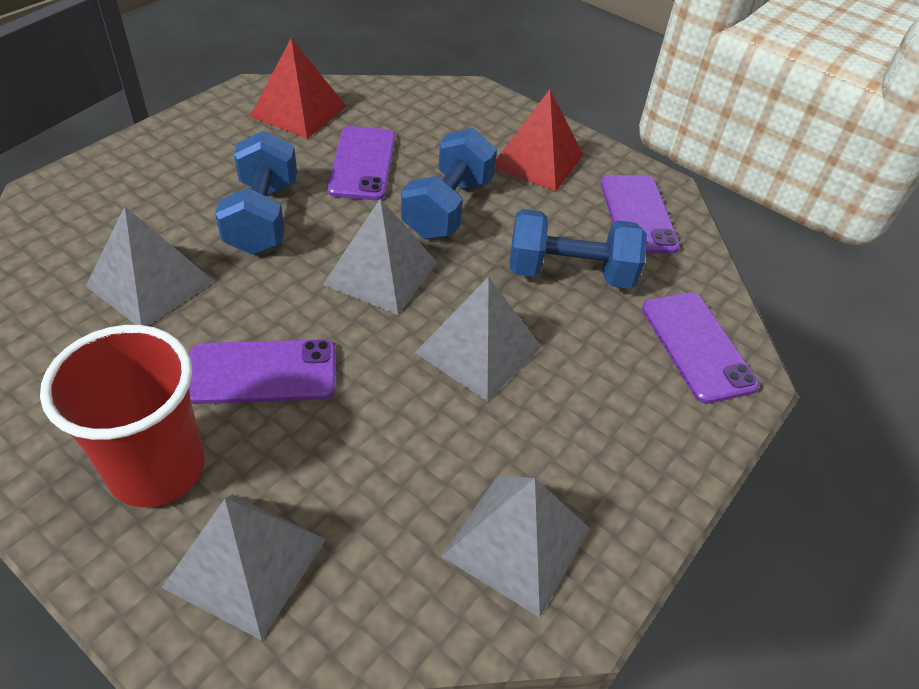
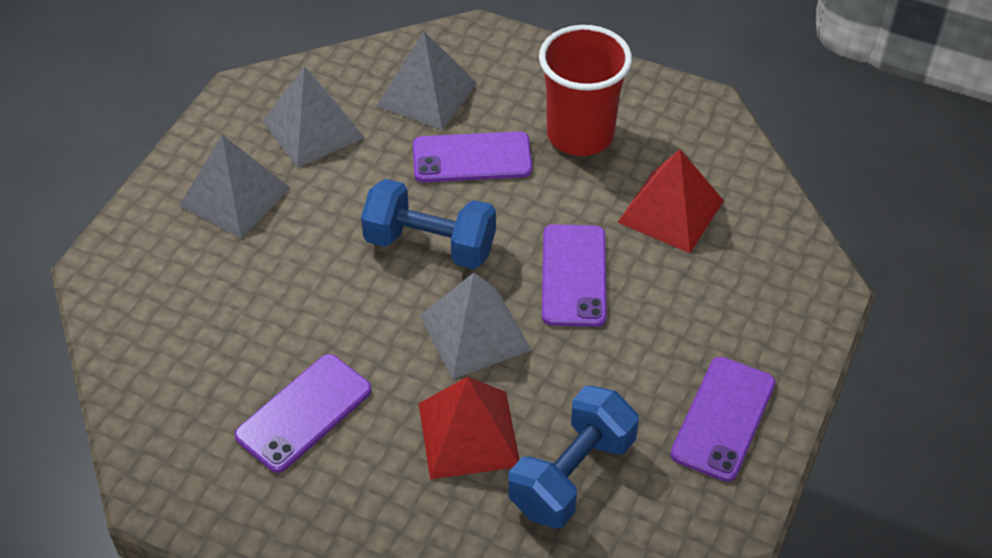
blue dumbbell: [215,131,297,255] [401,128,497,239] [509,209,647,289] = 3 -> [361,179,496,269] [508,386,639,528] = 2
grey pyramid: [86,206,214,326] [162,494,326,640] [323,198,437,315] [415,277,541,402] [442,476,590,618] = 5 -> [179,135,291,238] [262,66,365,168] [377,31,477,130] [420,273,531,379] = 4

